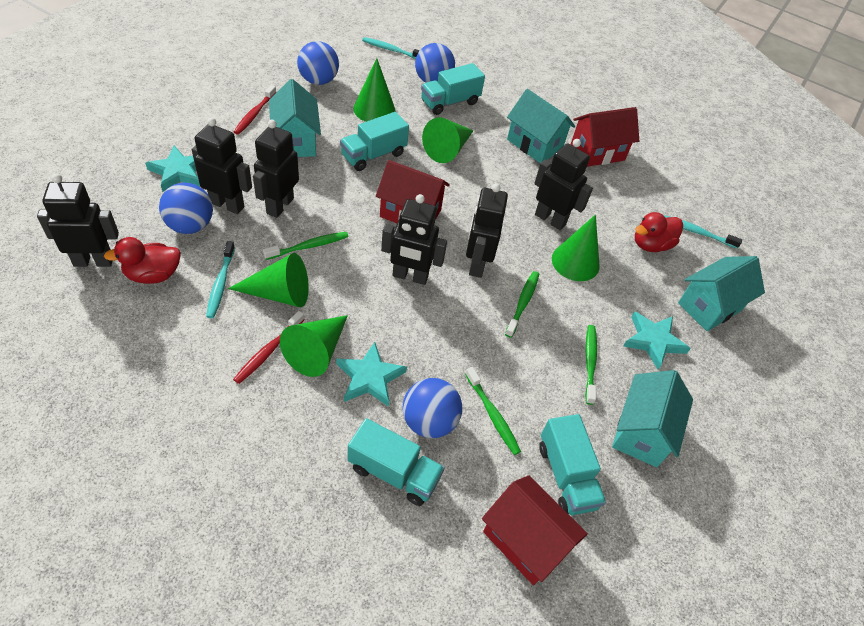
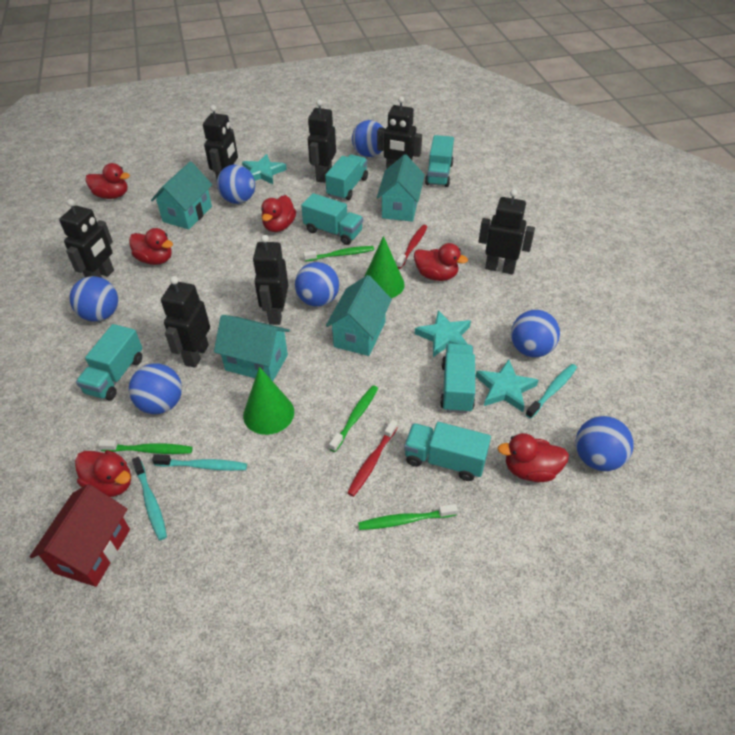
black robot: [37,173,119,267] [192,117,252,214] [253,120,299,218] [381,194,447,285] [466,183,508,278] [534,139,593,230] = 6 -> [59,199,114,278] [161,276,210,368] [203,105,238,179] [253,235,288,325] [308,100,336,183] [377,96,422,169] [479,189,535,274] = 7
blue ball: [159,182,213,234] [297,41,339,85] [402,378,462,438] [415,43,455,83] = 4 -> [70,276,118,321] [129,363,182,414] [217,165,255,204] [295,262,339,307] [352,120,383,157] [511,310,560,357] [575,416,634,471] = 7
green cone: [228,253,309,307] [280,315,348,377] [353,58,396,122] [422,117,473,163] [552,215,600,281] = 5 -> [243,367,294,435] [364,236,405,298] = 2
red duck: [104,237,181,284] [635,212,683,252] = 2 -> [75,450,131,497] [85,163,130,199] [129,228,173,265] [261,195,296,232] [414,243,468,281] [498,433,569,482] = 6
red house: [376,160,450,223] [482,475,588,585] [571,107,639,167] = 3 -> [30,484,130,587] = 1
turquoise truck: [340,112,409,171] [348,418,445,506] [421,63,485,115] [539,414,606,515] = 4 -> [76,324,142,401] [301,193,363,245] [325,154,368,200] [404,422,491,481] [425,135,454,187] [440,343,475,413] = 6

